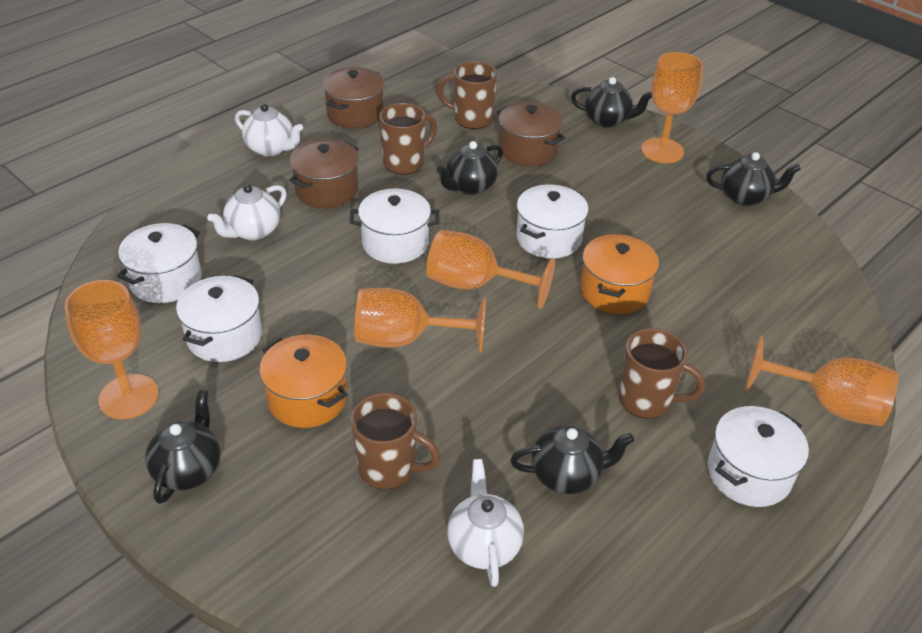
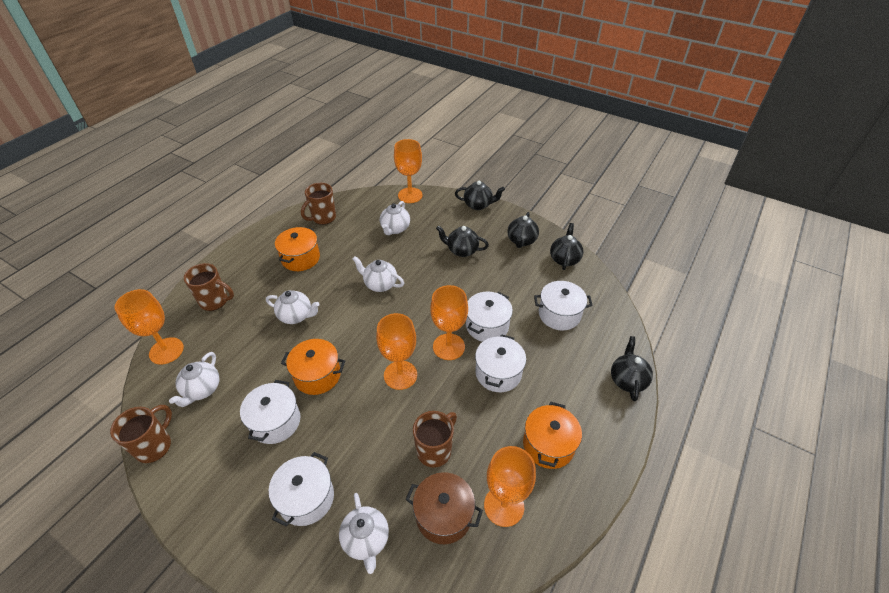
brown pot: [289,139,359,208] [323,67,384,129] [497,101,565,166] = 3 -> [405,472,483,544] = 1
orange pot: [259,335,348,428] [580,234,659,314] = 2 -> [275,227,320,271] [281,339,345,395] [523,402,582,469] = 3
white teapot: [207,184,287,240] [235,104,303,156] [447,459,524,587] = 3 -> [169,352,219,407] [266,290,320,324] [339,493,389,574] [352,256,404,292] [380,201,410,235] = 5

